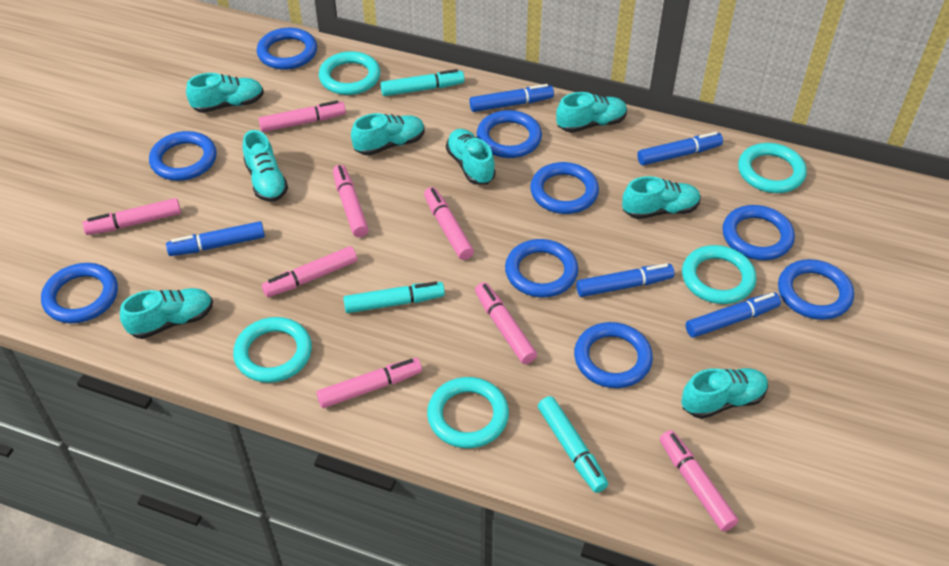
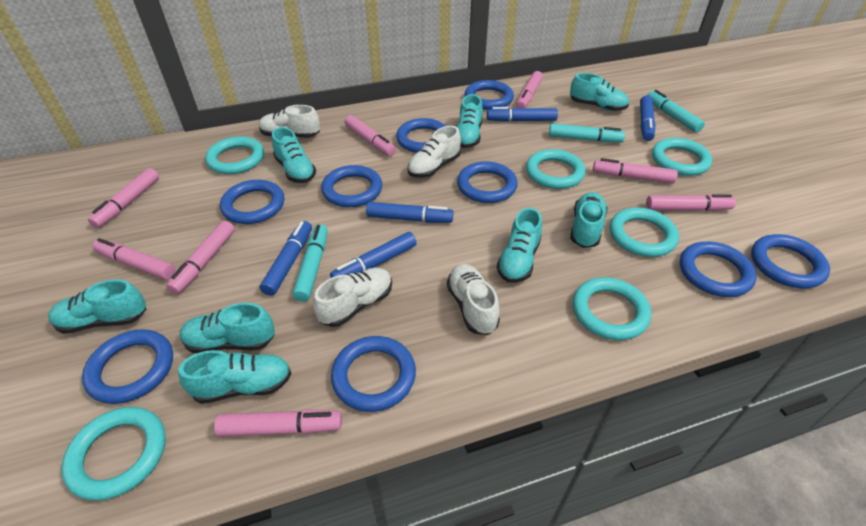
turquoise ring: [233,317,312,383] [319,51,380,95] [427,377,509,448] [682,245,756,304] [738,143,807,193] = 5 -> [61,407,166,500] [205,136,264,174] [526,149,585,189] [573,277,651,340] [610,208,679,257] [652,138,712,176] = 6
white shoe: none = 0 -> [259,105,320,138] [313,268,392,327] [408,126,461,178] [447,264,500,335] = 4

